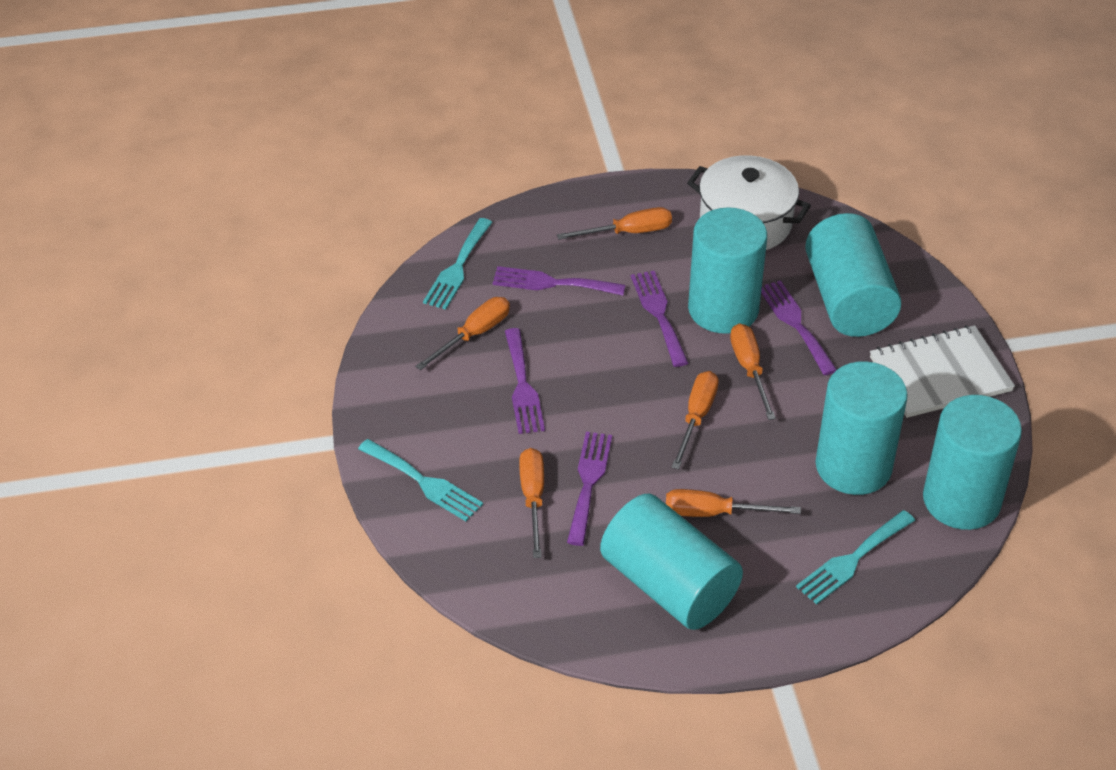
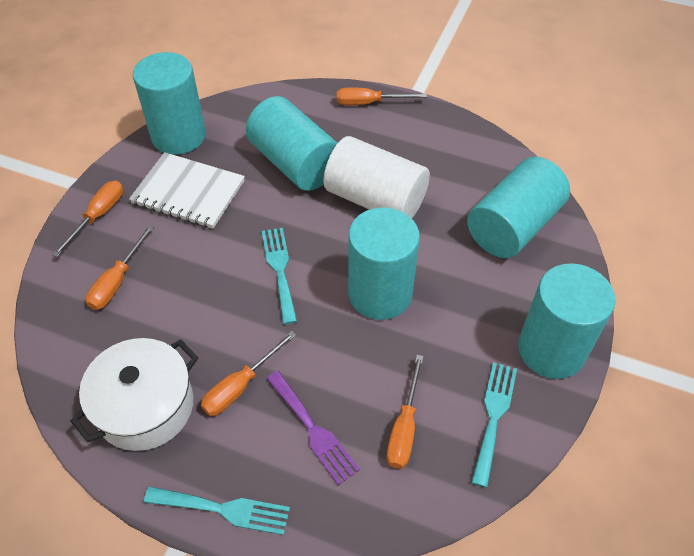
orange screwdriver: [415,297,510,370] [519,448,544,558] [557,207,672,240] [666,489,801,517] [672,371,719,469] [730,323,776,420] = 6 -> [52,181,123,257] [86,225,154,310] [201,331,296,416] [337,88,427,105] [387,355,424,469] = 5
purple fork: [493,266,625,296] [505,328,545,434] [567,432,612,546] [631,271,688,367] [761,280,837,375] = 5 -> [266,371,360,485] = 1
white cylinder: none = 0 -> [323,136,430,218] = 1

